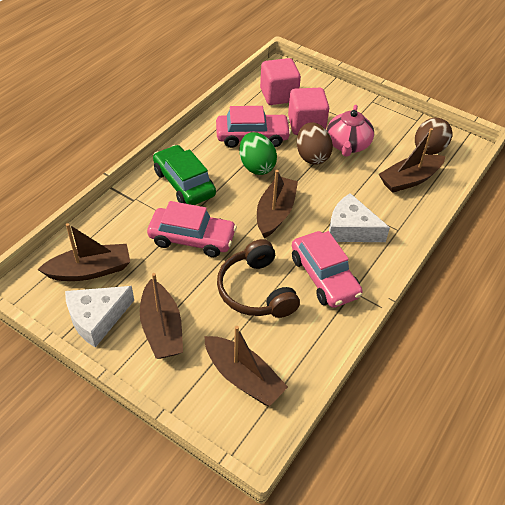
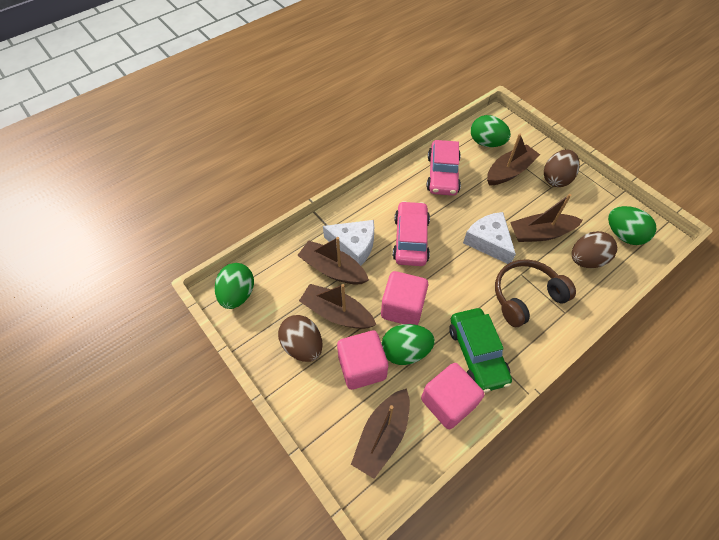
brown egg: [297,122,333,165] [415,118,453,155] = 2 -> [278,315,323,362] [544,149,580,187] [572,231,617,268] = 3
green egg: [239,132,277,175] = 1 -> [215,263,254,309] [381,324,435,365] [471,115,511,147] [608,206,656,245] = 4
pink car: [147,201,237,257] [216,106,291,148] [292,231,363,308] = 3 -> [393,201,430,266] [426,140,461,196] = 2
pink cube: [260,58,301,105] [288,88,329,135] = 2 -> [337,331,388,390] [381,271,428,325] [421,363,484,429] = 3
pink teapot: [327,105,374,157] = 1 -> none = 0

